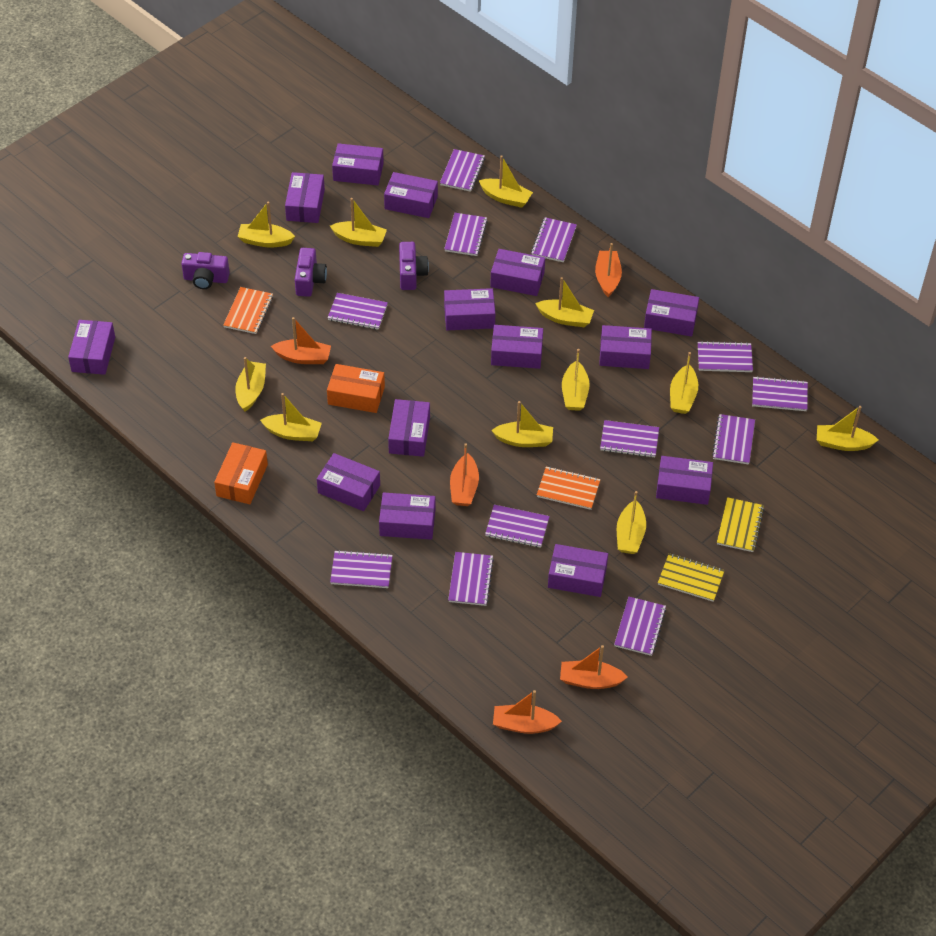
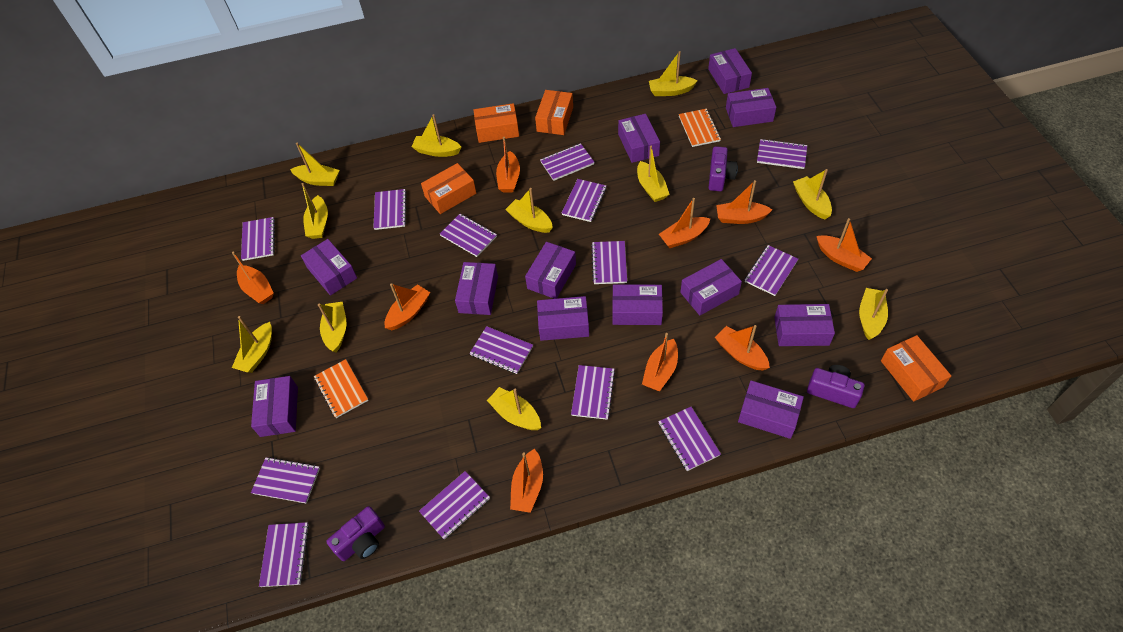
orange boat: [271,317,331,364] [450,443,479,506] [493,690,562,734] [560,645,628,689] [595,243,622,297] = 5 -> [232,252,274,304] [385,283,430,330] [496,137,520,193] [510,449,543,513] [642,333,678,391] [659,198,711,248] [715,325,770,371] [716,180,772,224] [817,218,872,272] = 9
orange box: [214,442,268,504] [327,364,385,413] = 2 -> [421,163,476,214] [473,103,519,143] [535,90,573,135] [881,335,951,402] = 4
purple box: [68,320,115,375] [285,172,325,223] [317,453,380,511] [332,143,384,185] [379,492,435,540] [384,172,438,218] [388,399,430,457] [444,288,495,330] [490,249,545,296] [491,325,543,369] [548,544,608,597] [599,325,652,369] [644,289,699,337] [656,456,713,505] = 14 -> [251,376,298,437] [301,239,357,296] [455,262,498,315] [525,242,576,299] [537,296,589,341] [612,285,663,325] [618,114,660,163] [680,259,742,315] [708,48,752,94] [726,88,776,127] [738,380,804,439] [774,304,835,346] = 12
purple notebook: [328,293,388,330] [330,550,393,588] [440,149,485,192] [444,213,488,256] [448,552,494,606] [485,505,550,548] [531,217,577,262] [600,420,659,458] [614,597,666,656] [698,341,753,372] [712,414,755,465] [752,376,808,411] = 12 -> [241,217,275,261] [251,457,320,504] [259,522,309,587] [373,189,407,230] [419,471,490,539] [440,214,497,257] [470,326,533,374] [540,143,594,181] [562,179,607,222] [571,365,616,420] [591,241,627,284] [658,407,721,471] [745,245,798,296] [757,139,807,169] = 14
yellow notebook: [658,553,725,602] [717,497,764,552] = 2 -> none = 0

